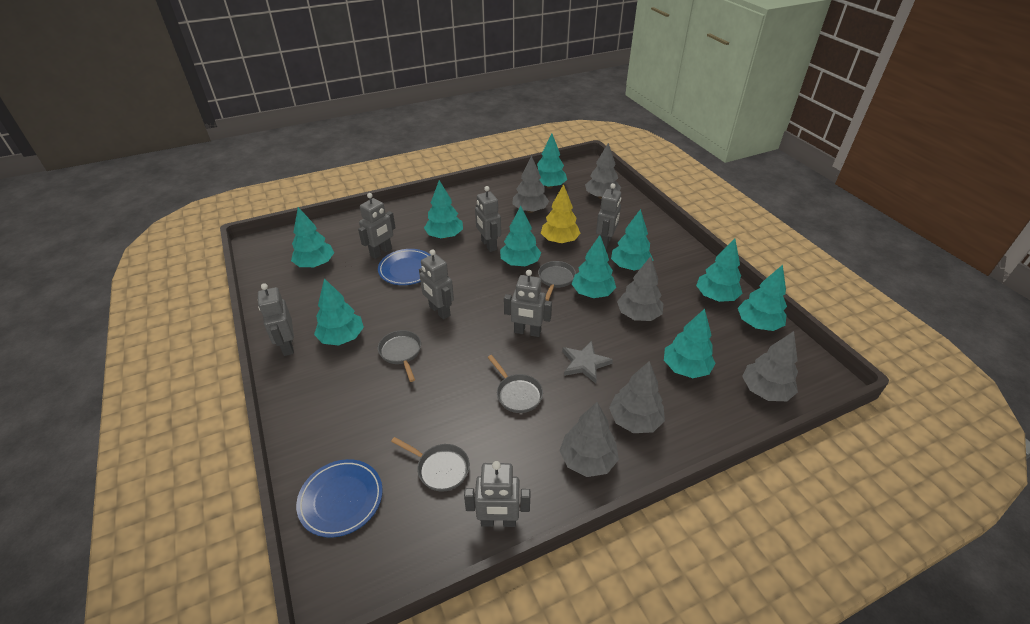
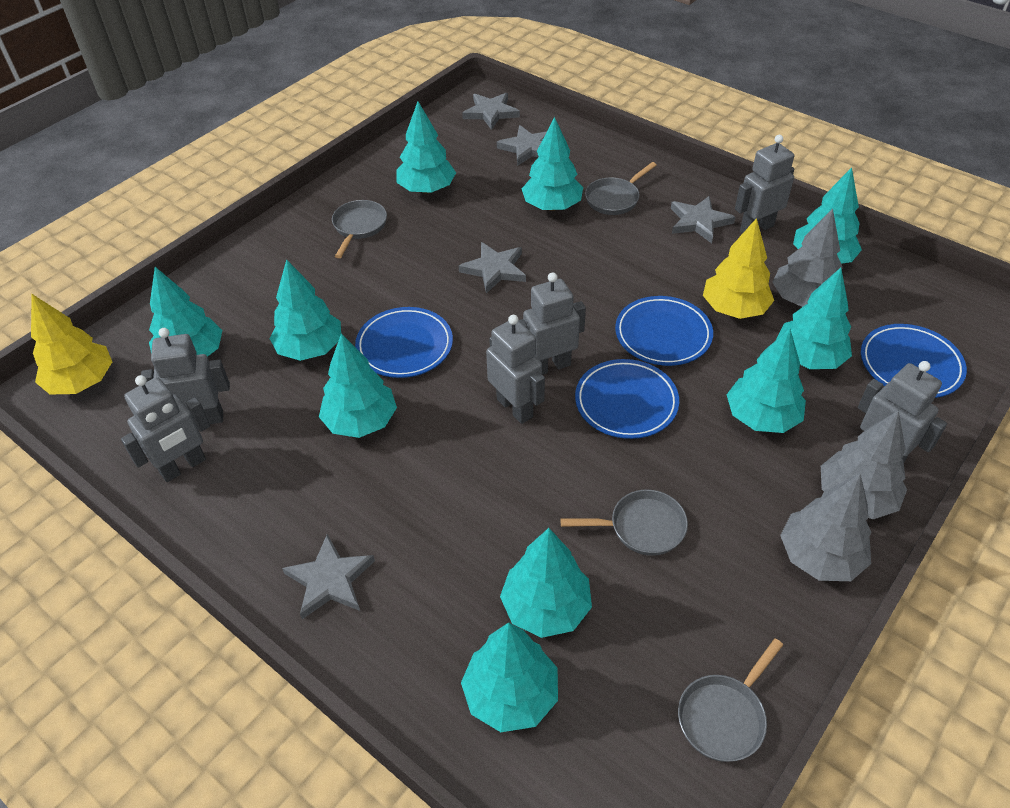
blue plate: [296,459,383,538] [378,249,430,285] = 2 -> [355,307,453,378] [575,359,679,439] [615,296,713,366] [861,324,967,398] = 4
grey robot: [258,283,294,356] [358,193,396,259] [419,249,454,319] [464,461,530,527] [475,186,501,252] [504,270,552,337] [596,183,621,249] = 7 -> [121,375,210,482] [141,328,230,424] [486,315,545,424] [518,272,586,375] [735,135,794,234] [858,361,947,462] = 6
grey star: [562,341,613,383] = 1 -> [282,534,375,619] [459,242,526,294] [462,93,520,130] [497,125,546,166] [671,196,735,243] = 5
grey tree: [512,155,549,213] [559,402,619,477] [585,143,621,199] [609,361,665,433] [617,256,663,321] [742,331,798,401] = 6 -> [772,209,843,307] [780,473,871,581] [821,410,907,519] = 3
yellow tree: [541,184,581,244] = 1 -> [31,294,112,394] [703,218,774,319] = 2

